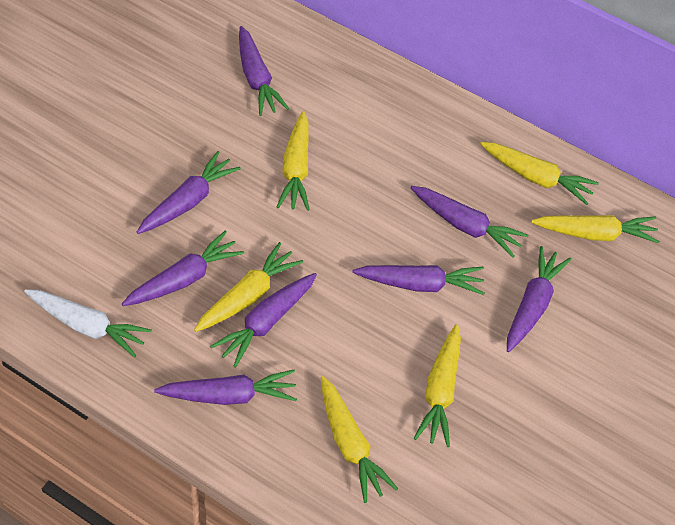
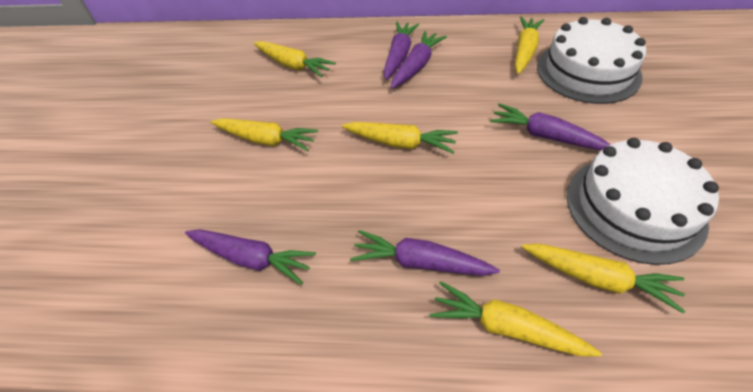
purple carrot: [122,231,244,306] [137,151,241,234] [154,370,297,405] [210,273,317,368] [239,26,289,116] [353,265,484,295] [411,186,528,258] [507,246,571,352] = 8 -> [185,229,316,285] [350,230,500,276] [383,22,419,80] [391,31,447,89] [490,103,611,150] = 5
white cake: none = 0 -> [537,17,646,104] [567,138,719,265] = 2
white carrot: [24,289,152,358] = 1 -> none = 0

